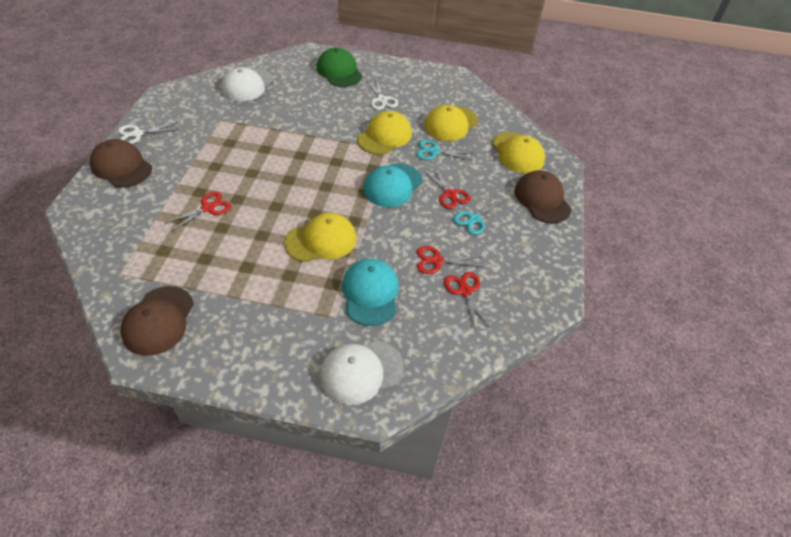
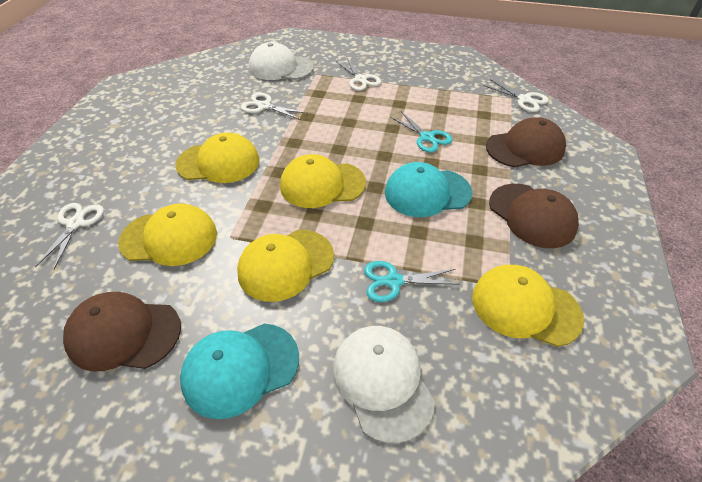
green cap: [317,47,362,87] = 1 -> none = 0
red scissors: [165,192,231,232] [417,246,482,274] [424,166,471,209] [444,272,490,331] = 4 -> none = 0
white scissors: [118,123,178,144] [366,78,398,110] = 2 -> [35,203,104,270] [241,92,307,120] [337,58,381,91] [483,79,549,112] = 4
yellow cap: [284,213,357,262] [357,111,412,155] [425,105,478,141] [492,132,545,173] = 4 -> [118,203,217,266] [175,133,259,183] [237,230,334,302] [280,154,366,208] [472,265,584,347] = 5

